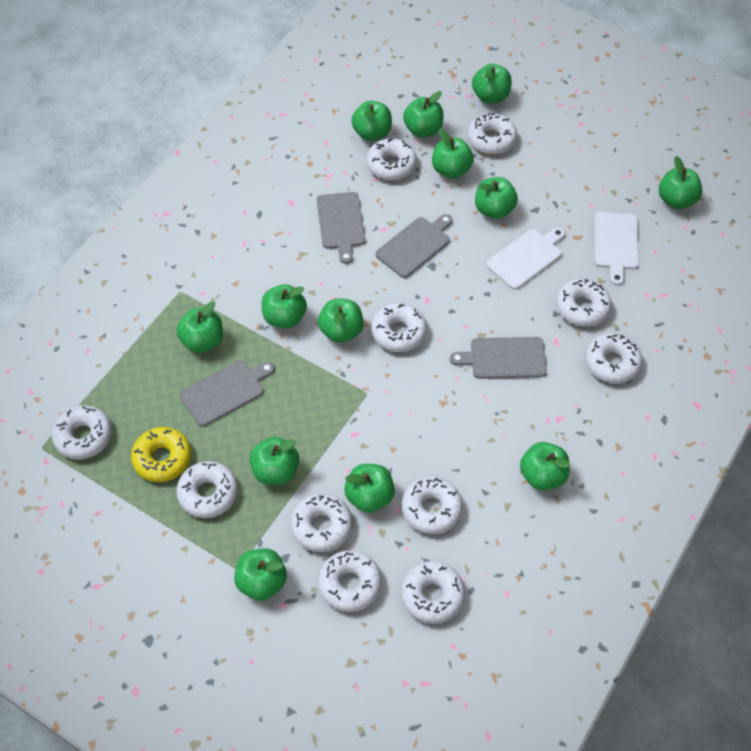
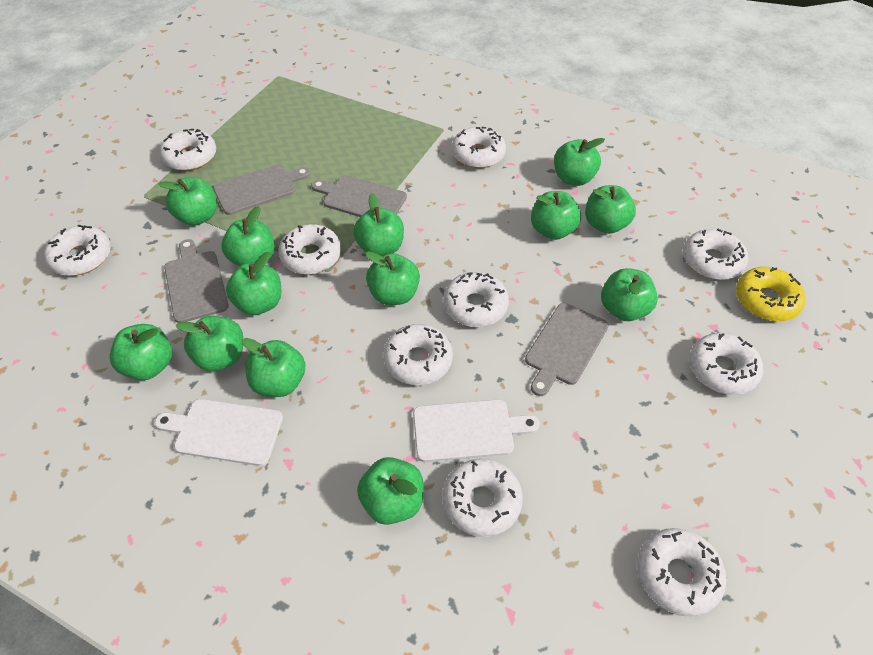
white donut: [52,405,112,460] [176,461,238,518] [290,494,352,552] [318,550,382,612] [366,138,417,180] [371,303,427,352] [401,476,463,534] [401,561,465,624] [467,113,517,154] [556,279,612,326] [585,333,643,383] = 11 -> [44,225,111,276] [159,129,216,171] [278,224,341,275] [383,324,453,385] [443,272,509,327] [443,459,523,537] [452,127,506,168] [637,528,726,617] [683,229,748,280] [689,333,763,395] = 10

